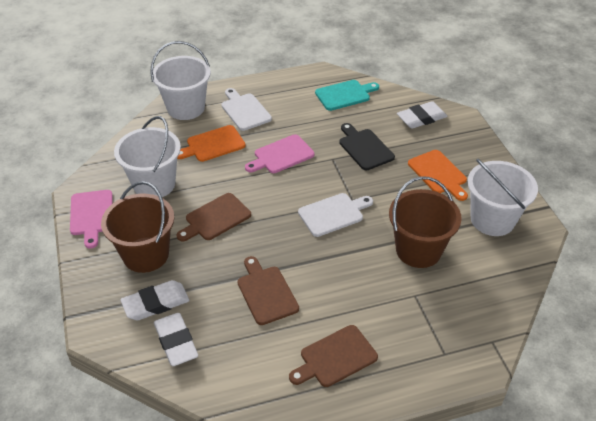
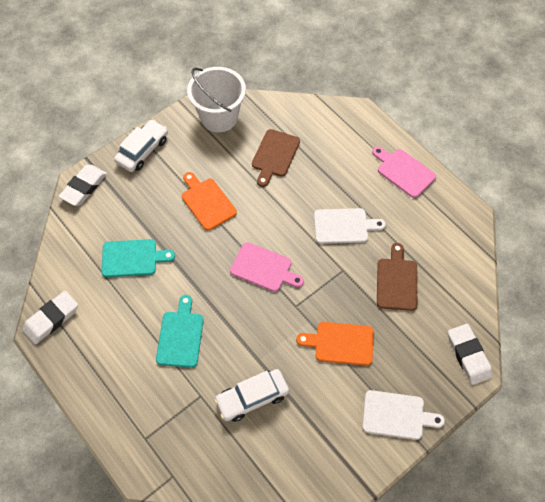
black cutting board: [339,123,395,170] = 1 -> none = 0
brown bucket: [101,181,174,273] [389,176,462,268] = 2 -> none = 0
brown cutting board: [177,193,251,242] [237,256,299,325] [289,325,378,387] = 3 -> [252,129,300,187] [377,243,417,311] = 2
turquoise cutting board: [315,80,379,111] = 1 -> [102,239,175,277] [156,295,204,368] = 2
white bucket: [114,116,181,197] [150,41,211,120] [467,159,538,236] = 3 -> [187,67,246,132] = 1
white car: none = 0 -> [114,120,168,172] [214,369,289,422] = 2

